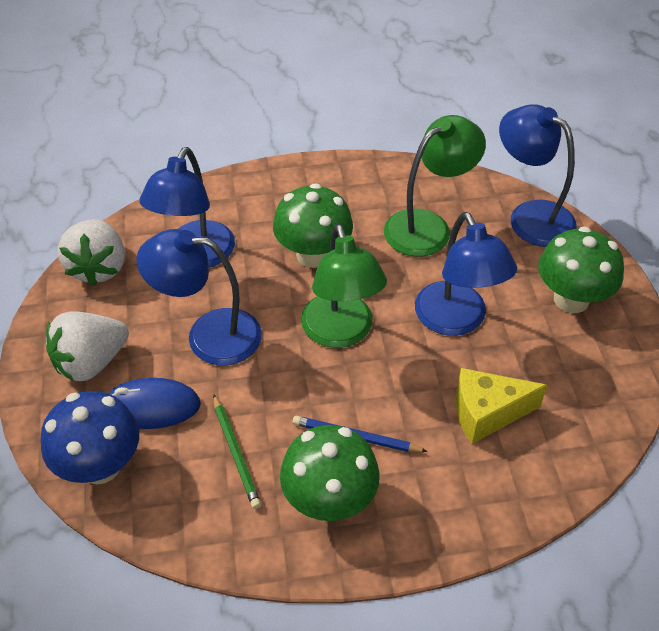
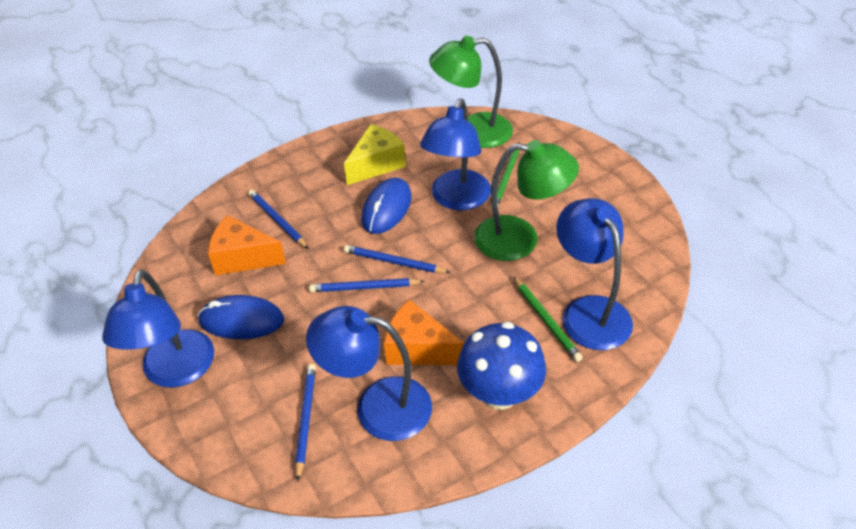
blue mouse: [108,378,201,429] = 1 -> [198,295,284,339] [361,178,411,234] = 2
blue pencil: [293,416,428,452] = 1 -> [248,190,309,249] [295,364,316,481] [309,278,425,292] [344,245,450,273] = 4
green mushroom: [273,183,353,268] [280,425,380,521] [538,226,624,313] = 3 -> none = 0
green pencil: [213,394,261,509] = 1 -> [491,142,520,208] [513,276,583,362] = 2
orange cheese: none = 0 -> [208,215,286,275] [384,299,464,365] = 2
white strawberry: [46,311,129,382] [58,219,125,286] = 2 -> none = 0

